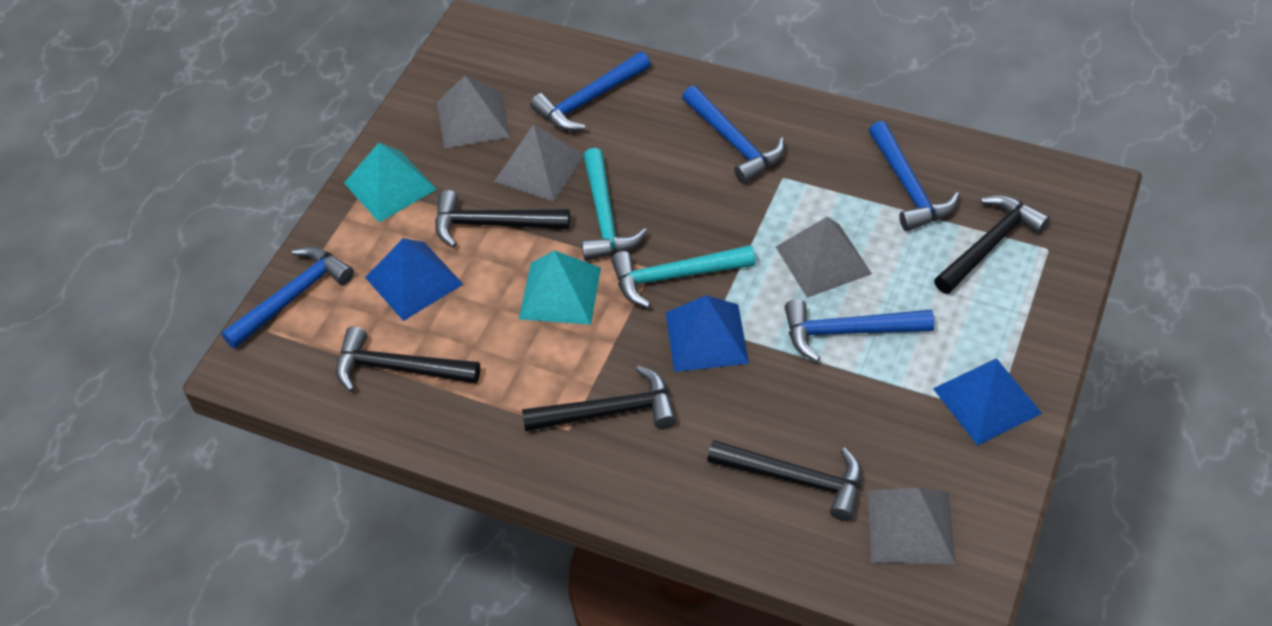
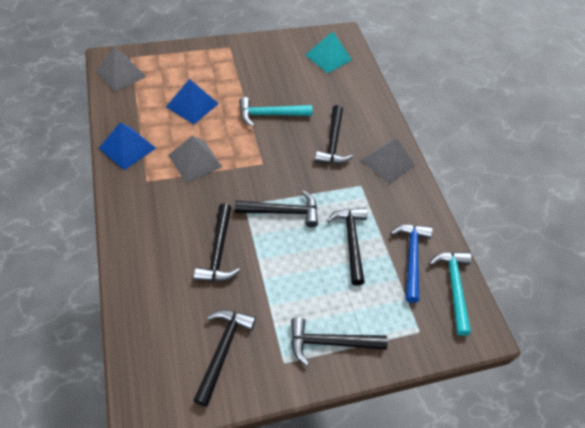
black hammer: [336,326,480,392] [435,190,570,248] [522,366,676,432] [707,440,862,521] [934,195,1050,294] = 5 -> [193,310,256,407] [194,203,240,282] [235,191,318,227] [291,317,388,366] [315,105,353,164] [327,208,368,285] = 6
blue hammer: [221,246,354,349] [530,51,651,131] [682,86,784,184] [785,299,934,362] [869,121,959,231] = 5 -> [390,225,433,303] = 1
blue pyramid: [365,238,463,321] [666,295,749,372] [933,358,1042,446] = 3 -> [99,122,156,170] [166,79,219,124] = 2
grey pyramid: [437,75,510,149] [494,124,584,202] [776,217,872,298] [868,488,955,564] = 4 -> [96,47,146,92] [168,136,222,183] [361,138,415,185] = 3
turquoise pyramid: [344,143,437,223] [519,250,601,325] = 2 -> [306,31,352,73] = 1

